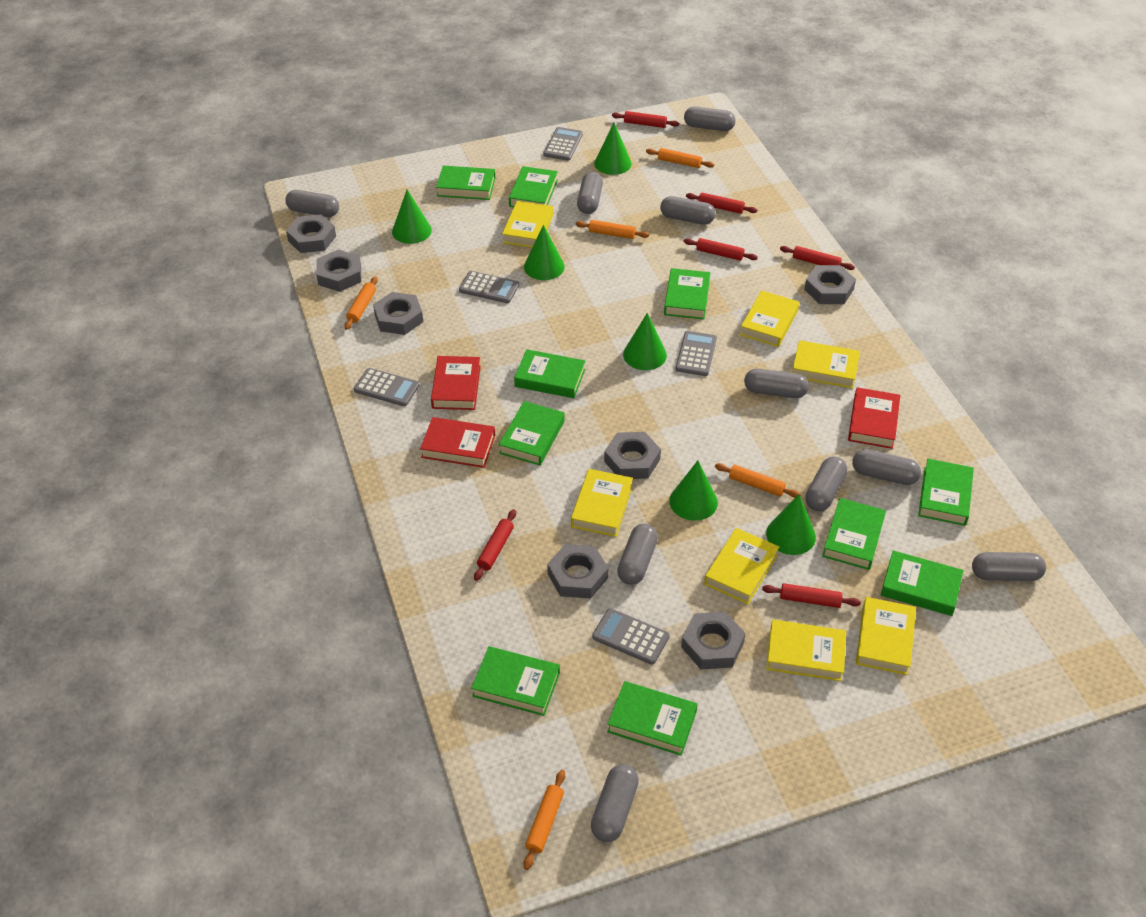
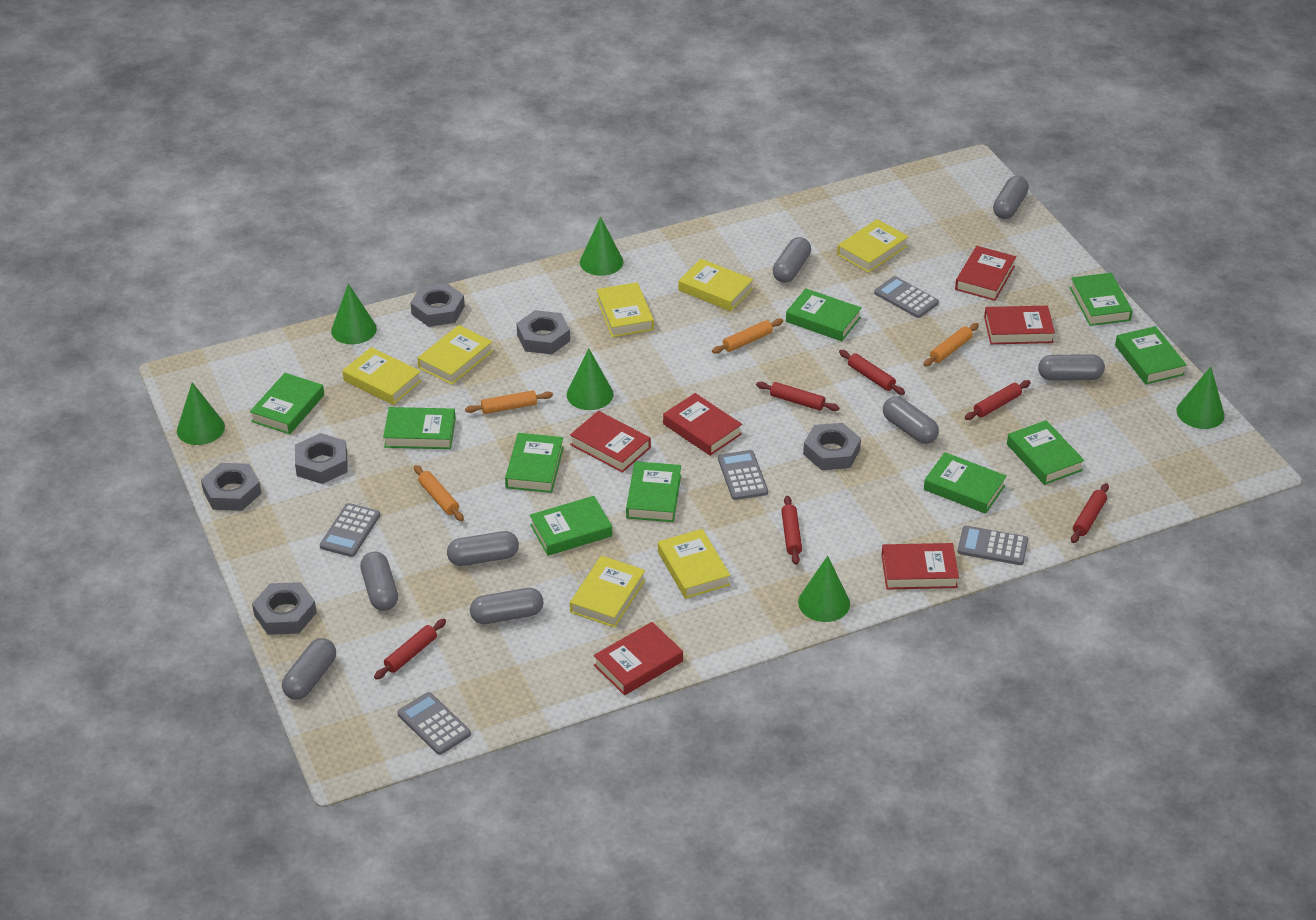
grey capsule: [285,190,339,217] [577,172,603,214] [591,764,639,842] [617,524,658,585] [660,196,716,225] [684,106,736,131] [744,369,809,398] [805,456,847,511] [852,449,921,485] [972,552,1046,581] = 10 -> [282,638,336,700] [360,551,398,611] [447,531,519,566] [470,588,543,624] [773,237,811,283] [883,397,939,444] [993,176,1029,219] [1038,354,1105,381] = 8
grey nut: [286,214,336,253] [316,250,361,292] [373,292,423,335] [547,544,608,599] [604,432,661,479] [681,612,746,670] [804,265,856,304] = 7 -> [201,463,262,511] [252,582,317,635] [295,433,348,484] [411,283,465,327] [516,310,570,355] [803,423,861,470] = 6
orange rolling pin: [344,276,378,330] [523,770,565,870] [576,220,649,239] [646,148,714,168] [715,463,801,498] = 5 -> [414,465,464,521] [465,390,553,414] [712,319,783,354] [923,323,979,367] = 4
red book: [420,417,495,468] [431,356,481,410] [848,387,900,449] = 3 -> [570,411,651,473] [594,622,683,695] [663,393,742,456] [881,543,959,590] [955,246,1016,301] [984,306,1055,344] = 6

